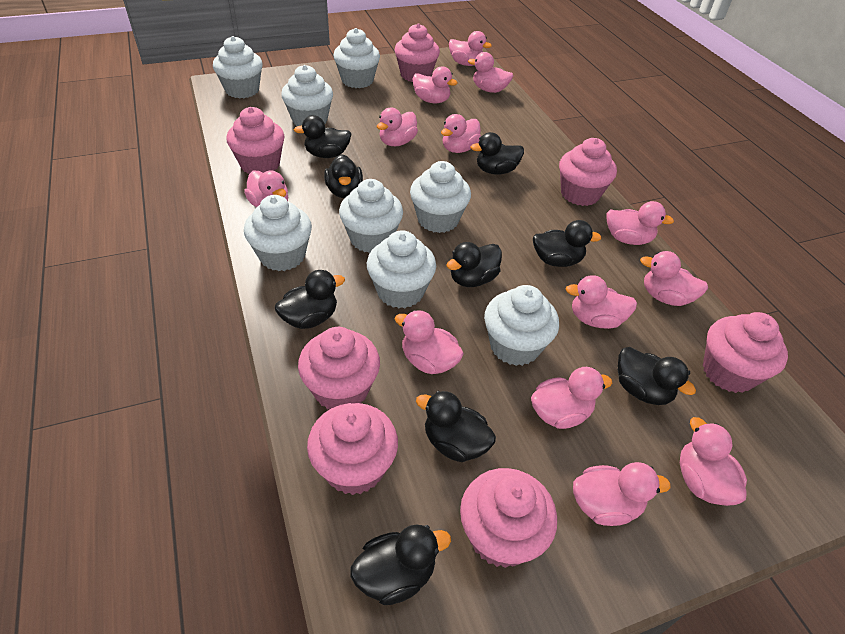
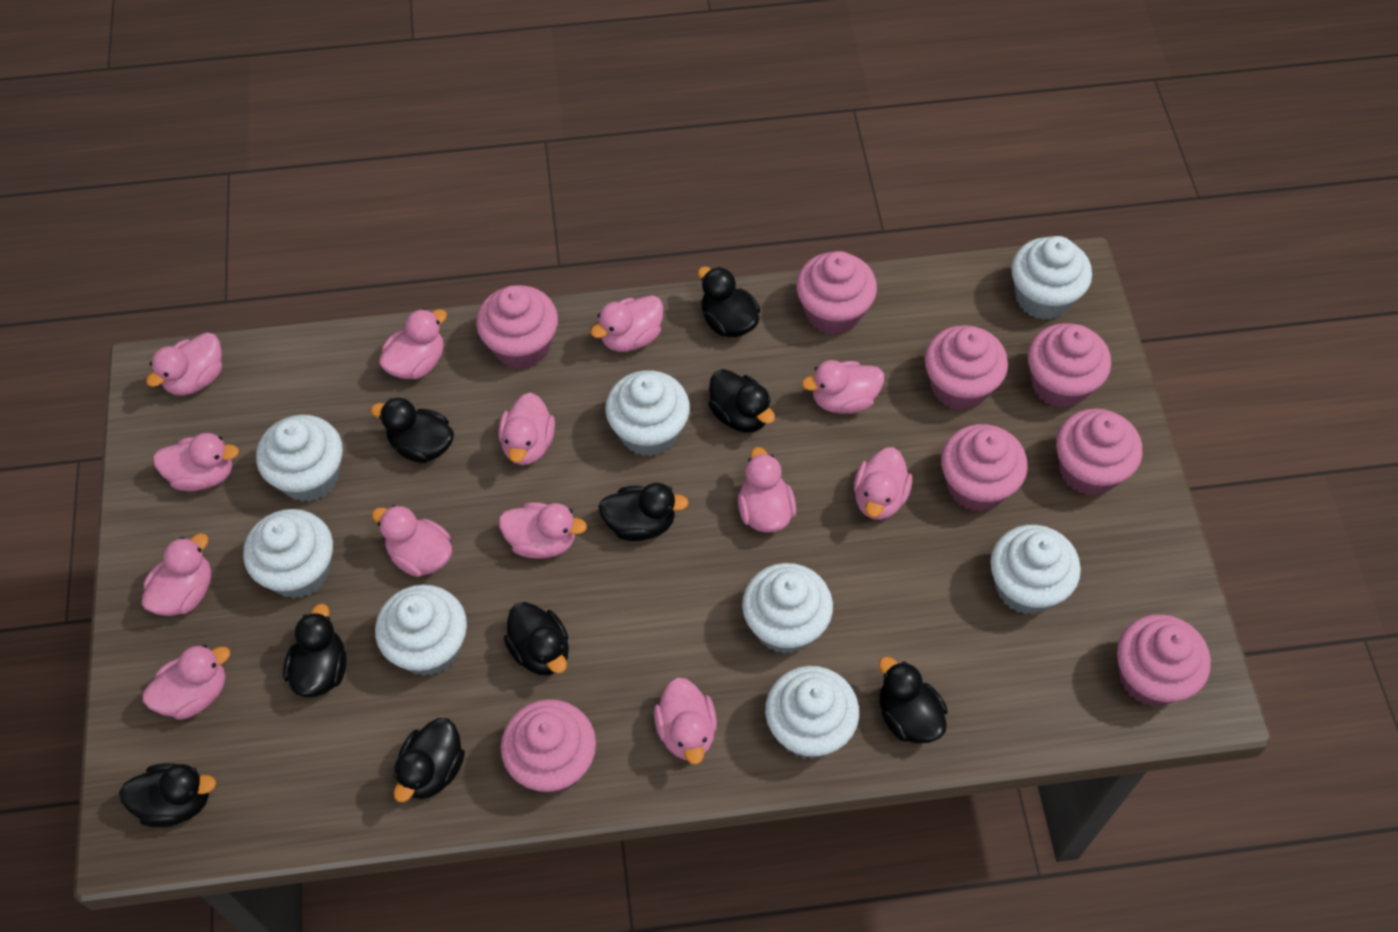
pink cupcake: [226,107,285,174] [298,327,380,409] [307,403,398,495] [394,23,440,82] [460,468,557,568] [559,138,617,206] [703,312,788,393] = 7 -> [476,285,558,369] [501,699,596,793] [796,251,877,335] [925,325,1008,410] [941,424,1028,512] [1028,323,1111,408] [1056,409,1142,496] [1117,614,1211,706] = 8

